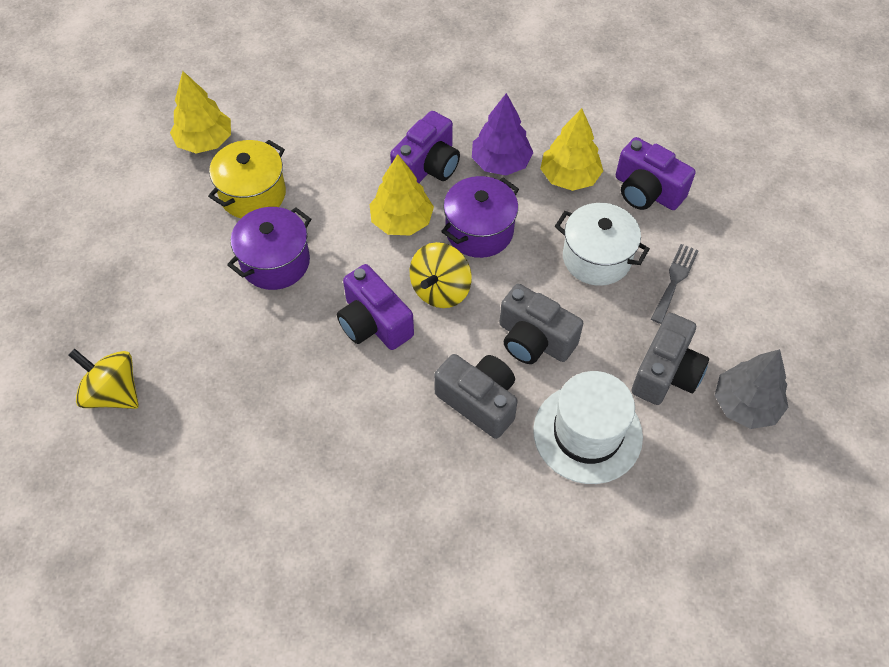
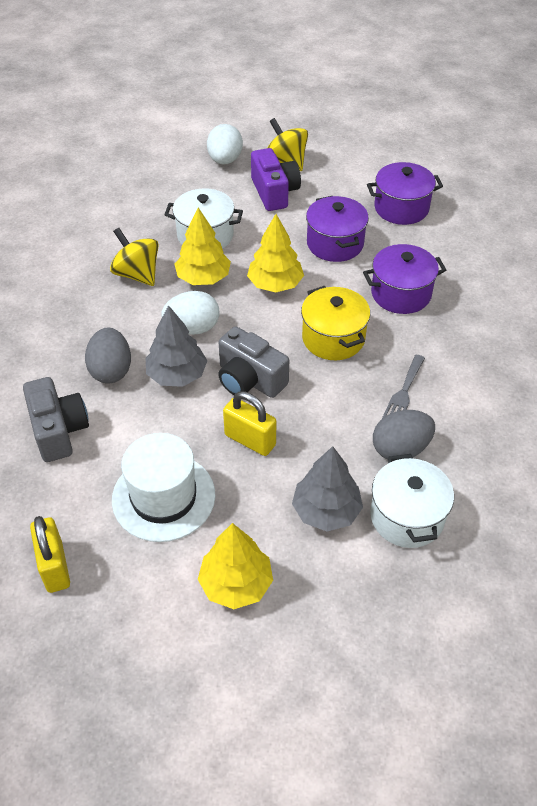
grey camera: [434,354,518,439] [499,284,583,364] [632,313,709,405] = 3 -> [23,377,89,462] [218,326,289,398] = 2
grey egg: none = 0 -> [85,328,131,383] [373,410,435,461] = 2
grey tree: [715,349,788,429] = 1 -> [146,305,207,387] [292,446,363,531] = 2
purple camera: [337,264,414,350] [390,111,460,183] [616,137,696,210] = 3 -> [251,148,301,211] = 1
purple pot: [227,207,311,290] [441,176,519,258] = 2 -> [306,196,369,262] [363,244,446,314] [367,162,443,225] = 3
purple tree: [472,93,533,175] = 1 -> none = 0
white egg: none = 0 -> [161,291,220,335] [207,124,243,164] = 2
white pot: [555,203,650,286] = 1 -> [164,188,243,249] [370,454,454,548] = 2
yellow padlock: none = 0 -> [30,516,70,593] [223,392,276,456] = 2

